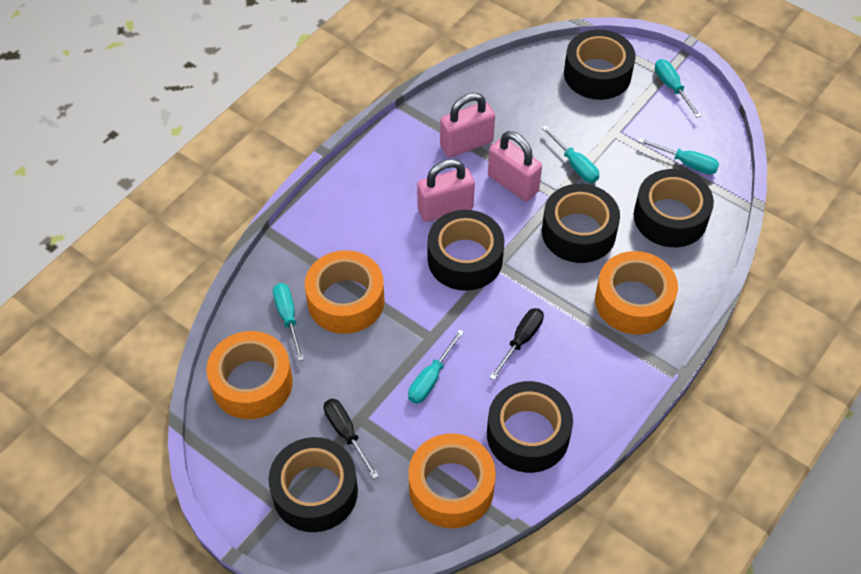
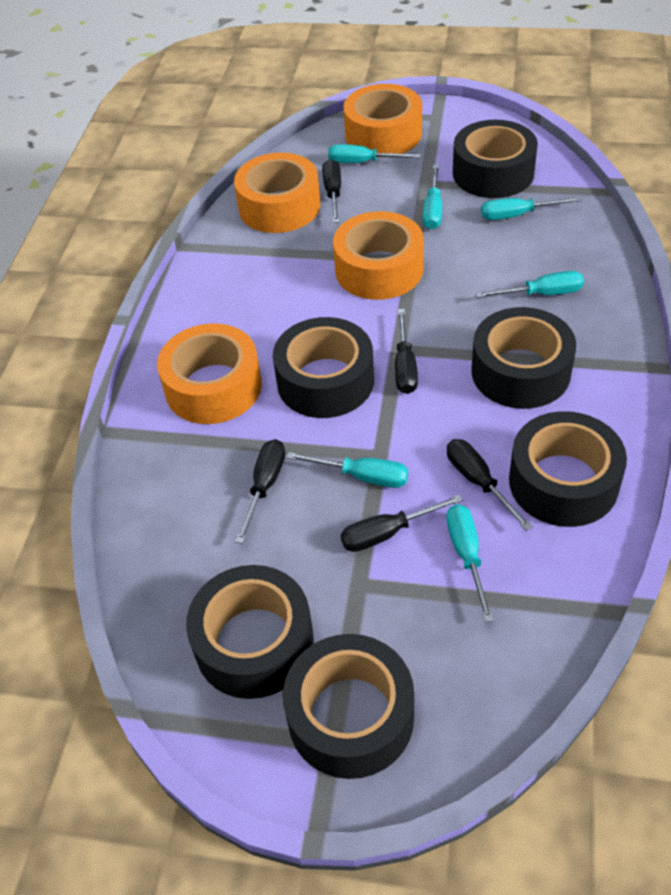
black screwdriver: [324,399,379,479] [489,308,544,380] = 2 -> [235,439,285,544] [322,159,341,223] [341,494,463,552] [395,309,418,394] [447,439,532,531] = 5
pink padlock: [417,159,475,222] [440,93,495,158] [488,131,542,201] = 3 -> none = 0
turquoise screwdriver: [273,283,304,361] [408,329,464,404] [542,126,599,183] [638,138,719,174] [655,59,701,118] = 5 -> [287,452,408,488] [328,144,421,163] [423,165,442,230] [447,504,494,622] [476,271,584,298] [481,197,581,220] = 6

